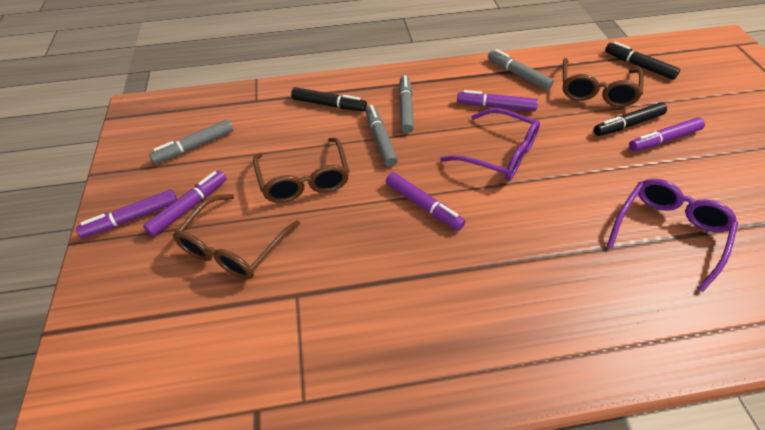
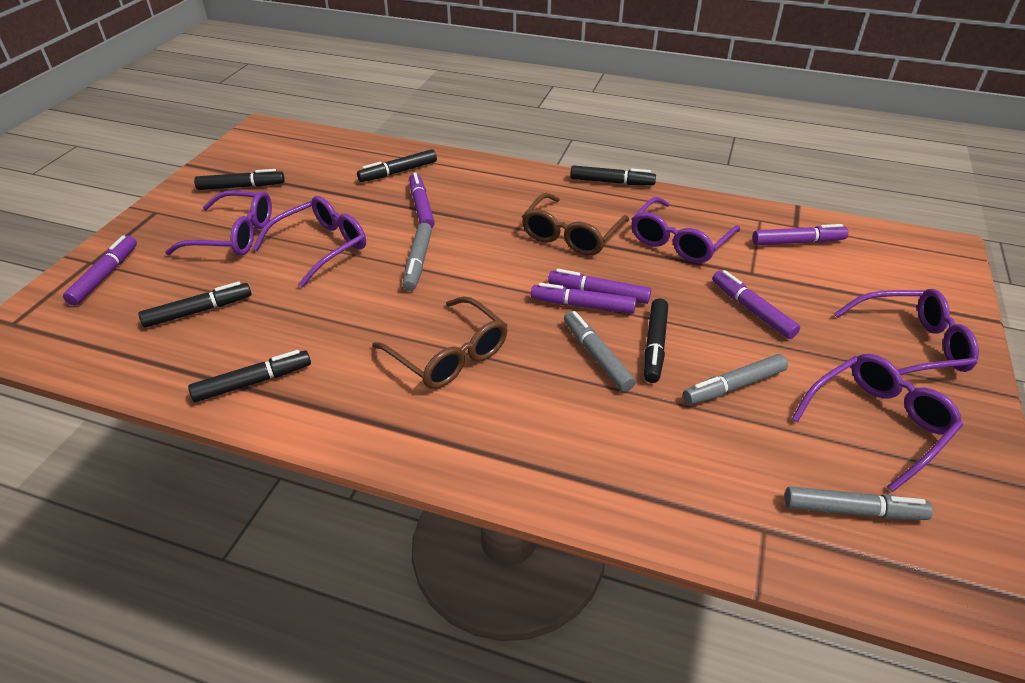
black marker: [291,87,367,111] [594,103,667,136] [605,42,680,80] = 3 -> [138,282,252,328] [188,350,311,402] [194,169,285,190] [357,149,437,182] [570,165,656,185] [644,299,668,383] = 6
brown glasses: [173,194,300,280] [253,138,349,203] [562,58,644,107] = 3 -> [372,296,508,389] [522,193,629,256] = 2
purple glasses: [440,108,540,181] [607,178,738,292] = 2 -> [165,190,272,256] [252,196,366,288] [631,197,740,263] [792,354,963,492] [834,289,979,375] = 5
purple marker: [76,189,177,238] [143,171,227,237] [386,172,465,231] [457,90,538,111] [629,117,705,151] = 5 -> [63,235,137,305] [409,172,435,228] [531,283,636,314] [548,269,651,304] [712,270,800,339] [752,224,849,245] = 6

